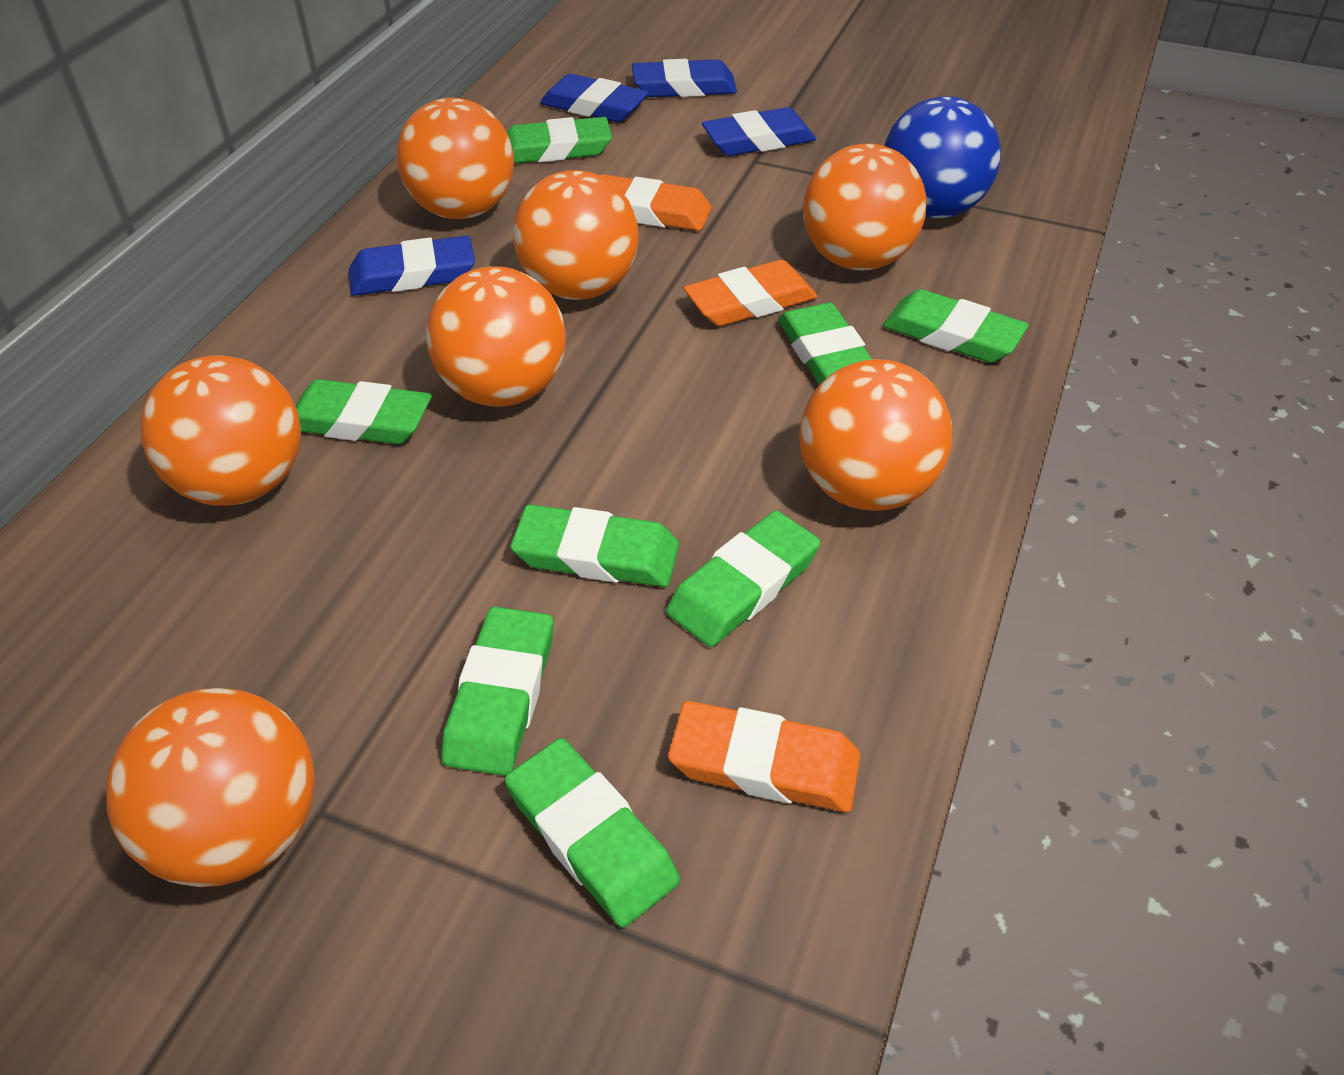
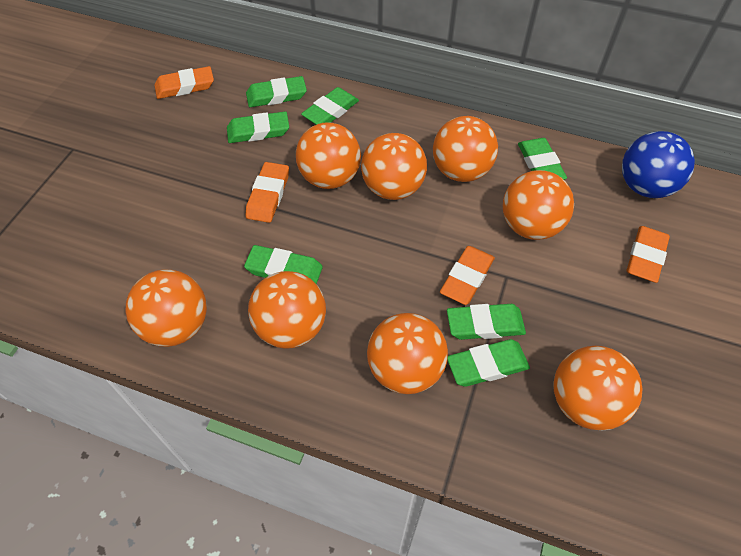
blue eraser: [349,235,475,296] [540,74,649,122] [632,59,737,97] [702,107,816,156] = 4 -> none = 0
green eraser: [295,379,432,444] [441,606,554,776] [505,738,680,928] [507,117,612,163] [510,504,679,587] [666,510,821,647] [778,302,872,385] [883,289,1028,363] = 8 -> [227,111,289,143] [244,245,323,284] [246,76,307,107] [301,87,359,125] [447,304,526,340] [447,339,530,387] [518,138,567,180] = 7
orange ball: [106,688,315,887] [141,355,301,506] [396,98,514,219] [426,266,566,407] [513,170,639,300] [799,359,952,511] [803,143,927,271] = 7 -> [126,270,207,347] [248,271,326,349] [296,122,361,189] [361,133,427,200] [367,313,448,394] [433,116,498,182] [503,170,574,240] [553,346,642,430] = 8
orange eraser: [600,174,712,231] [668,701,860,812] [684,260,818,326] = 3 -> [155,66,214,99] [246,162,289,223] [440,246,495,305] [627,226,670,283] = 4

